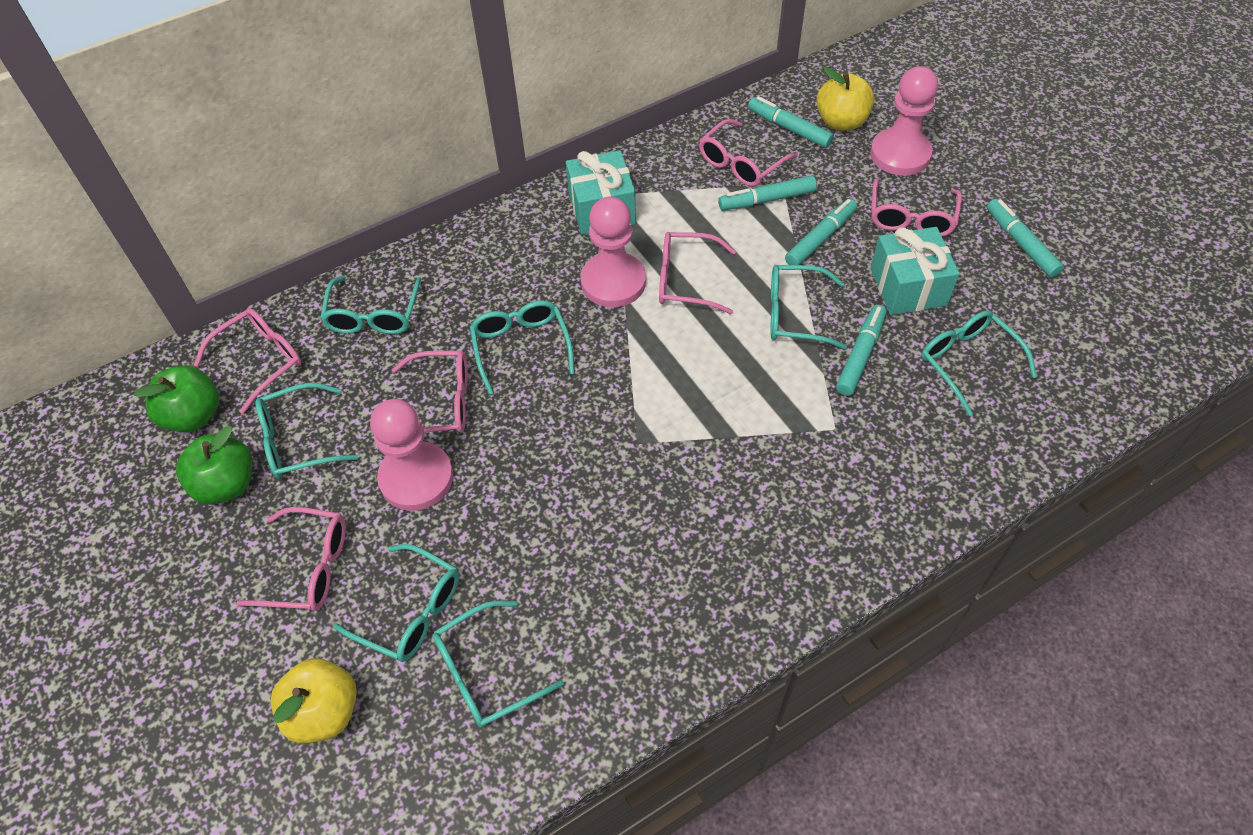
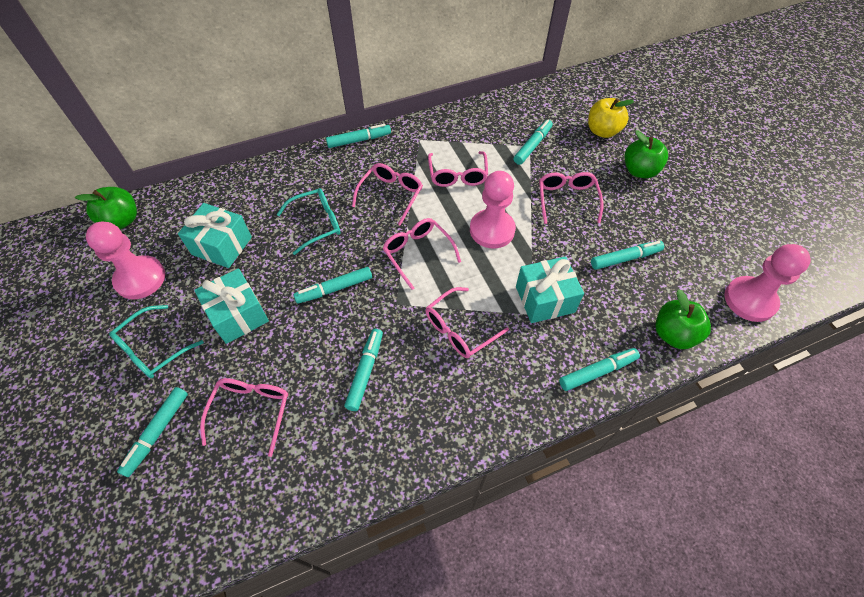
green apple: [134,366,219,432] [176,426,253,505] = 2 -> [75,187,137,229] [624,130,668,178] [655,289,711,349] = 3
turquoise gift: [566,150,636,235] [870,227,960,315] = 2 -> [178,203,252,268] [194,268,269,344] [516,256,584,323] = 3
turquoise glasses: [256,383,358,478] [320,276,421,334] [333,544,459,662] [433,601,564,728] [470,300,575,395] [770,265,847,349] [921,310,1037,416] = 7 -> [109,305,204,378] [277,188,341,255] = 2
turquoise marker: [718,176,817,211] [748,96,834,148] [785,199,857,265] [836,305,887,396] [987,199,1064,277] = 5 -> [117,387,188,477] [293,267,372,304] [326,124,391,148] [344,329,383,411] [514,119,553,165] [559,348,640,391] [591,241,664,270] = 7
yellow apple: [271,658,357,743] [816,67,874,131] = 2 -> [588,98,634,138] = 1

